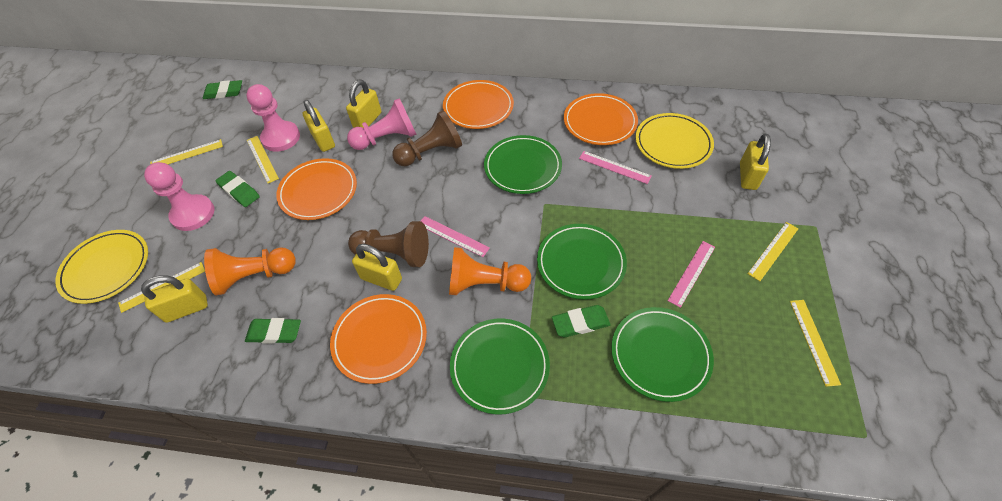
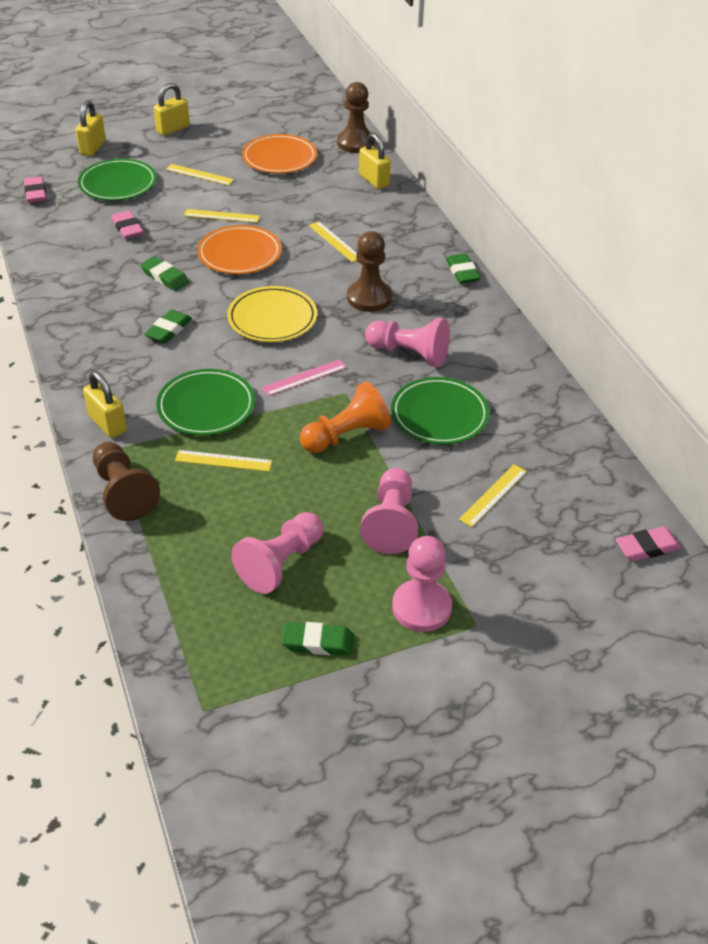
brown pawn: [348,221,429,267] [392,110,462,166] = 2 -> [93,442,160,521] [337,82,375,153] [347,231,392,312] = 3
green plate: [450,318,550,414] [484,135,562,194] [537,224,627,300] [611,307,714,402] = 4 -> [78,159,157,201] [156,369,255,436] [391,377,490,444] = 3
orange pawn: [204,247,296,295] [449,247,531,295] = 2 -> [300,381,391,453] = 1
orange plate: [276,158,357,220] [330,294,427,384] [443,80,514,129] [564,93,638,145] = 4 -> [197,225,282,274] [242,134,317,173] = 2
pink eraser: none = 0 -> [24,176,46,203] [111,211,143,239] [615,526,682,561] = 3
pink pawn: [144,162,215,231] [246,84,300,152] [347,98,417,150] = 3 -> [231,512,323,594] [360,468,418,554] [365,318,450,367] [392,536,452,632] = 4
pink ruler: [421,216,490,257] [579,151,652,184] [668,241,715,308] = 3 -> [262,359,347,396] = 1
yellow padlock: [141,275,208,323] [303,100,335,152] [346,80,381,128] [352,244,402,291] [740,134,771,190] = 5 -> [76,100,106,156] [83,371,127,438] [153,83,190,136] [359,133,391,189] = 4
yellow plate: [55,230,148,304] [636,113,714,169] = 2 -> [227,286,317,342] = 1

